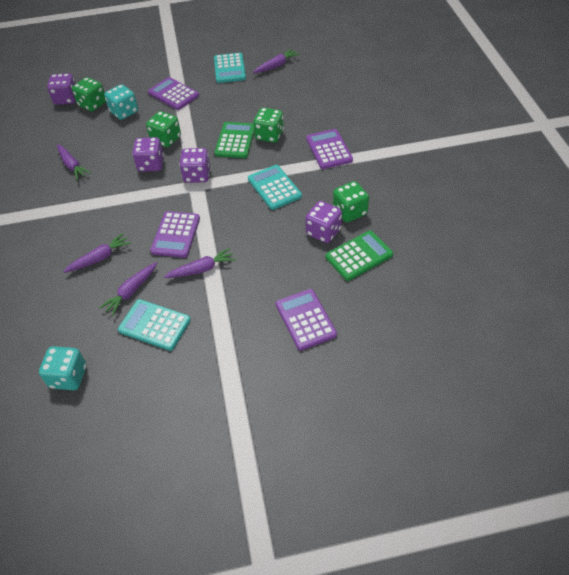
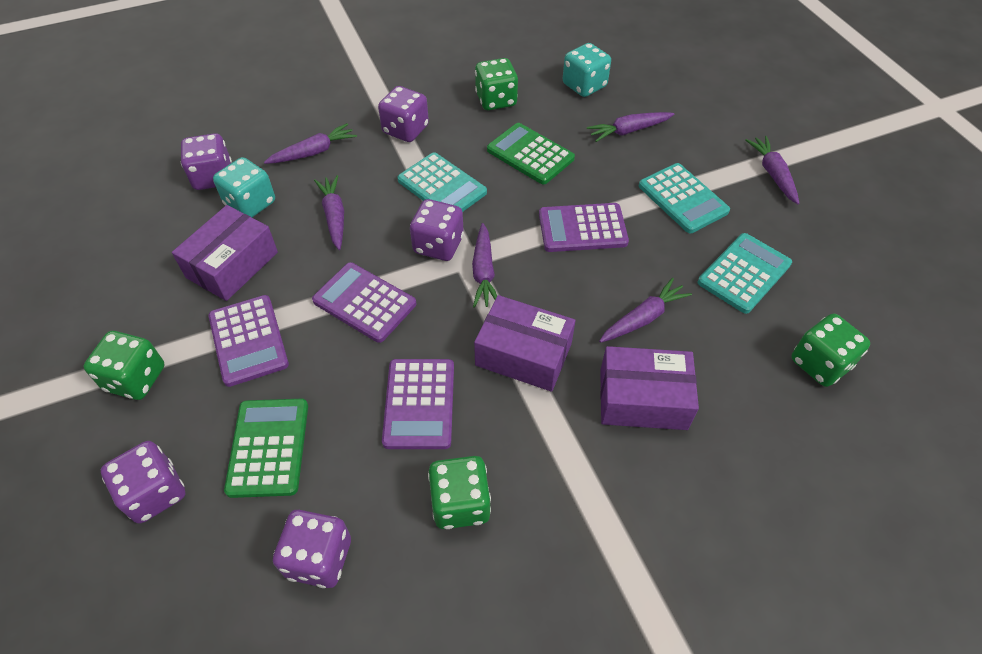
purple box: none = 0 -> [172,205,278,301] [474,295,575,392] [600,346,699,430] = 3
purple carrot: [57,144,91,180] [63,233,131,273] [99,262,157,316] [164,248,236,278] [253,49,300,73] = 5 -> [264,123,357,164] [314,175,344,250] [472,223,497,308] [587,112,674,142] [599,278,692,343] [745,136,800,205] = 6
purple dice: [47,73,76,105] [132,137,164,172] [179,148,210,183] [305,201,342,243] = 4 -> [101,441,186,523] [181,133,232,190] [273,510,351,588] [378,86,429,142] [410,199,464,261] = 5

